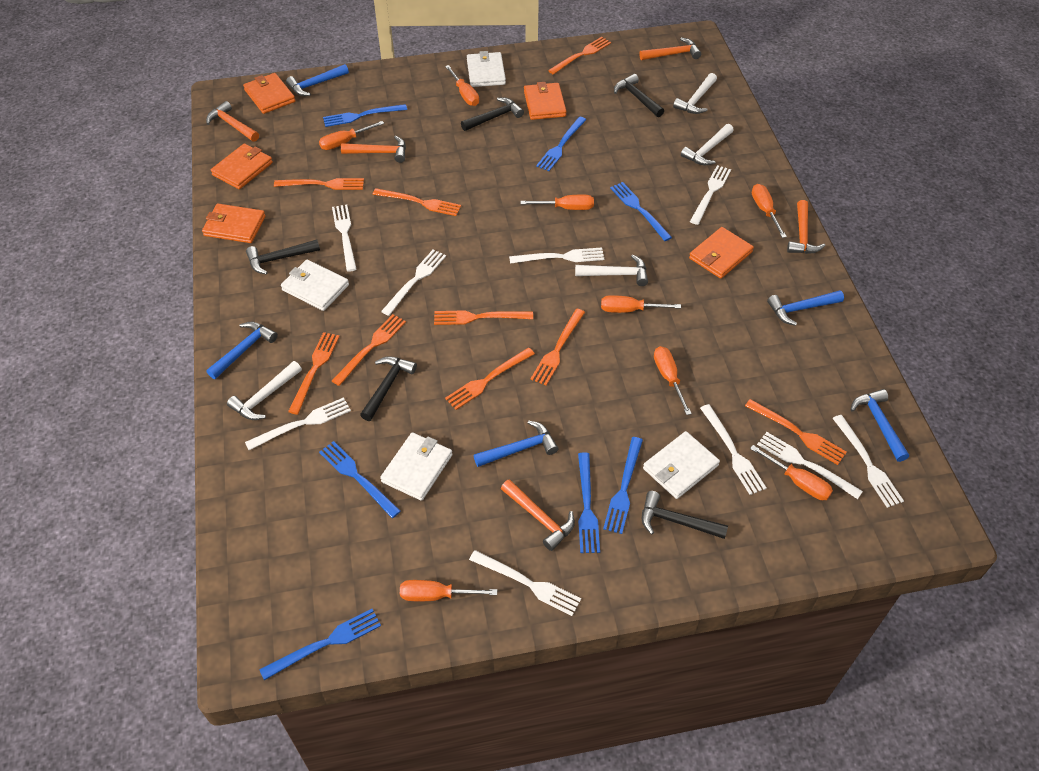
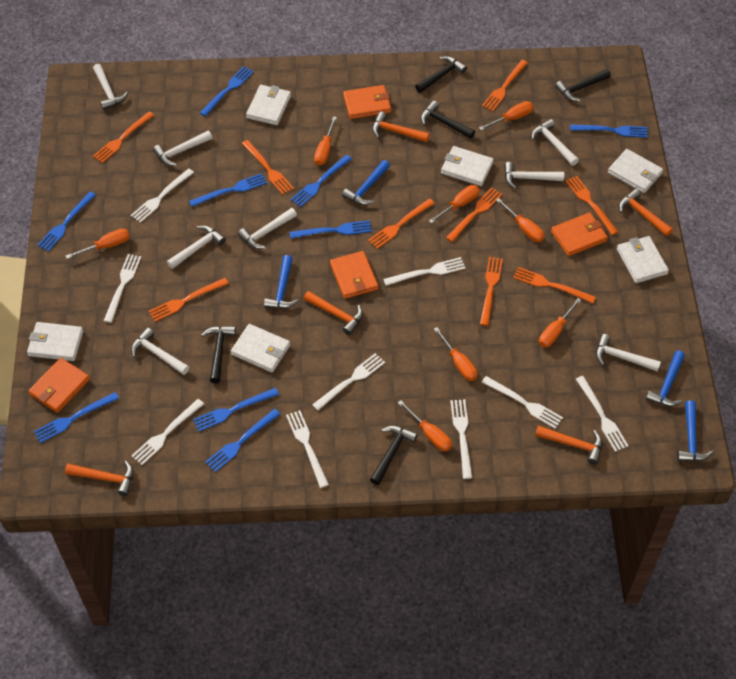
blue fork: [259,609,381,680] [319,441,401,518] [323,104,407,127] [536,117,586,171] [578,452,600,553] [603,437,643,534] [610,182,672,241] = 7 -> [34,392,119,443] [37,191,96,251] [189,173,267,207] [193,388,279,431] [200,66,254,117] [205,409,280,472] [290,155,352,207] [290,220,372,238] [570,125,648,138] = 9
blue hammer: [206,322,278,379] [286,64,349,96] [473,420,558,467] [767,290,844,326] [851,389,909,462] = 5 -> [264,255,298,309] [342,160,390,205] [646,350,685,407] [677,400,714,461] = 4
orange wallet: [202,204,265,243] [211,143,273,189] [243,73,295,114] [524,82,567,120] [689,227,754,279] = 5 -> [28,358,90,413] [330,251,378,299] [343,85,391,119] [551,212,608,256] = 4
white hammer: [227,361,302,420] [575,255,648,286] [673,73,717,114] [681,124,734,165] = 4 -> [93,64,128,110] [131,327,189,375] [153,131,212,166] [167,225,226,269] [238,208,297,249] [504,162,564,189] [531,119,579,166] [596,334,661,372] = 8
white wallet: [281,259,349,311] [380,432,453,501] [467,51,506,87] [643,431,720,499] = 4 -> [27,322,83,361] [231,324,290,373] [246,85,291,125] [441,146,494,186] [608,149,663,193] [617,236,669,283] = 6

